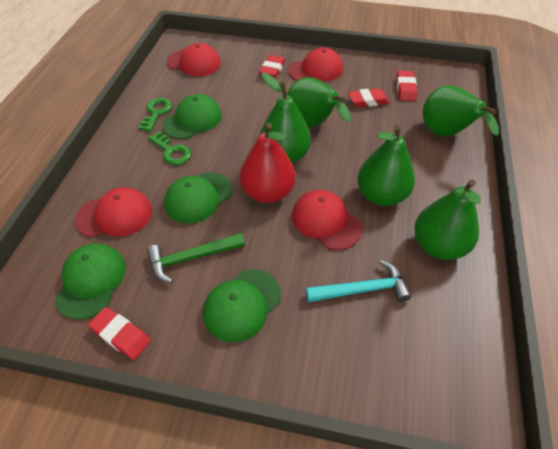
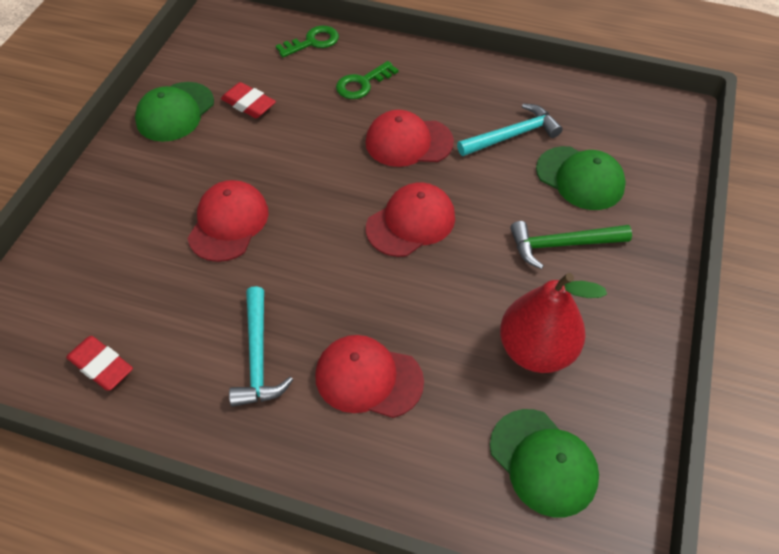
green cap: [55,243,126,320] [162,94,222,139] [164,172,233,224] [203,269,281,342] = 4 -> [135,82,214,142] [490,409,599,517] [536,146,626,210] = 3
green pear: [260,73,311,163] [287,77,351,128] [358,125,415,206] [415,179,481,260] [423,85,499,136] = 5 -> none = 0
red eraser: [88,307,151,360] [259,55,285,78] [348,88,390,107] [396,71,417,101] = 4 -> [66,336,133,390] [221,82,276,118] = 2
turquoise hammer: [306,260,411,302] = 1 -> [229,286,293,407] [457,104,563,156] = 2

